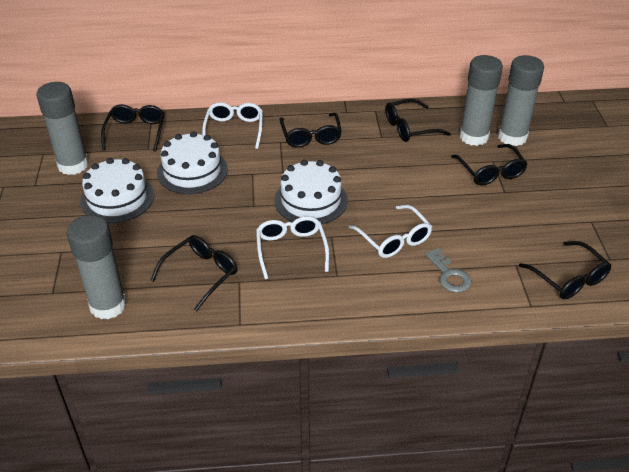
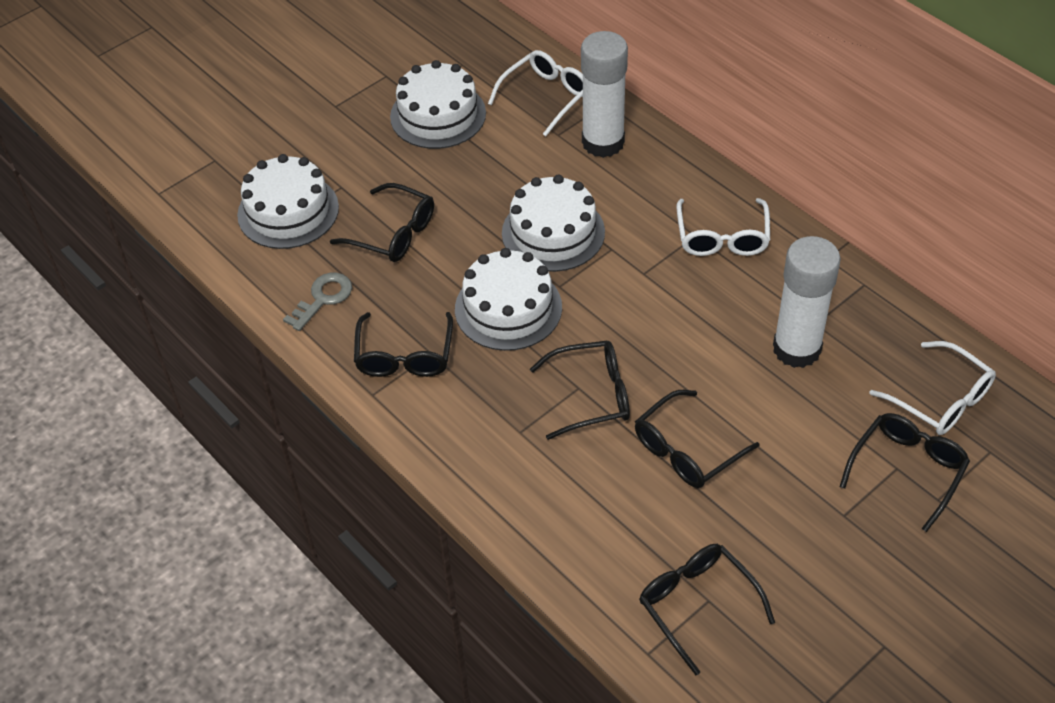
grey glue stick: [37,82,89,175] [67,215,127,319] [460,55,503,146] [498,55,544,146] = 4 -> none = 0
white cake: [80,158,154,223] [157,131,228,194] [274,160,348,224] = 3 -> [237,154,339,249] [390,60,486,149] [455,248,562,351] [502,175,605,272] = 4
white glue stick: none = 0 -> [581,31,628,158] [773,236,841,368] = 2

